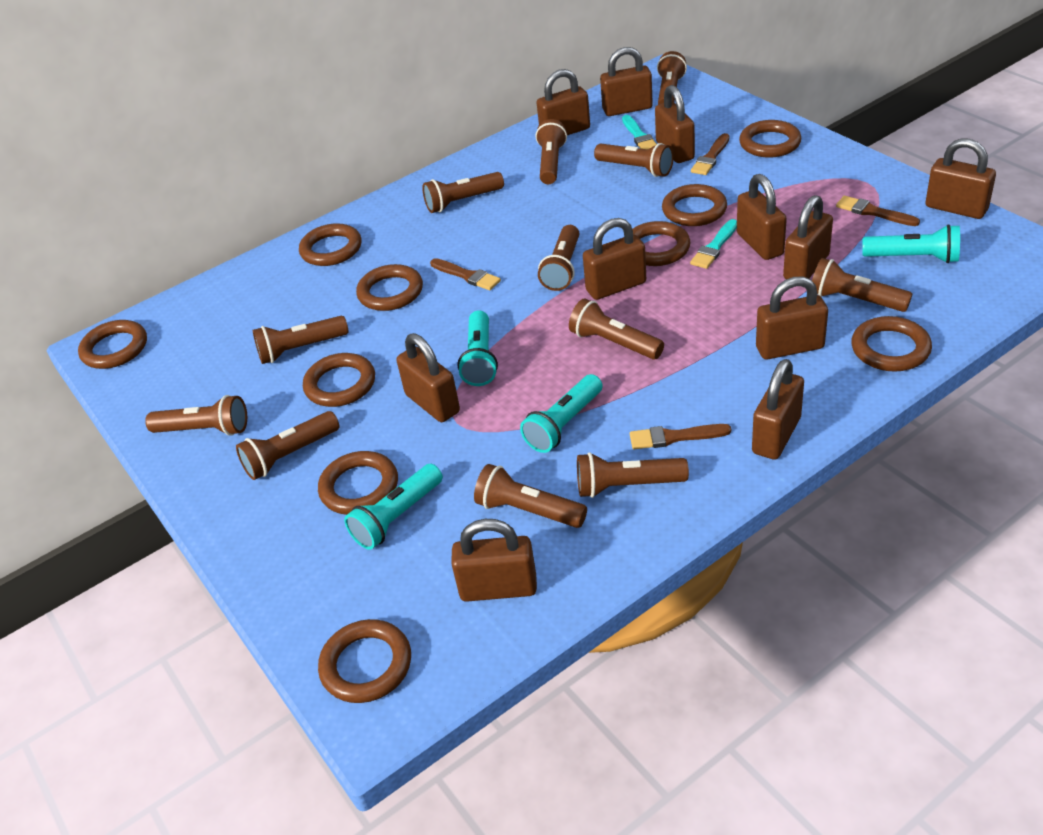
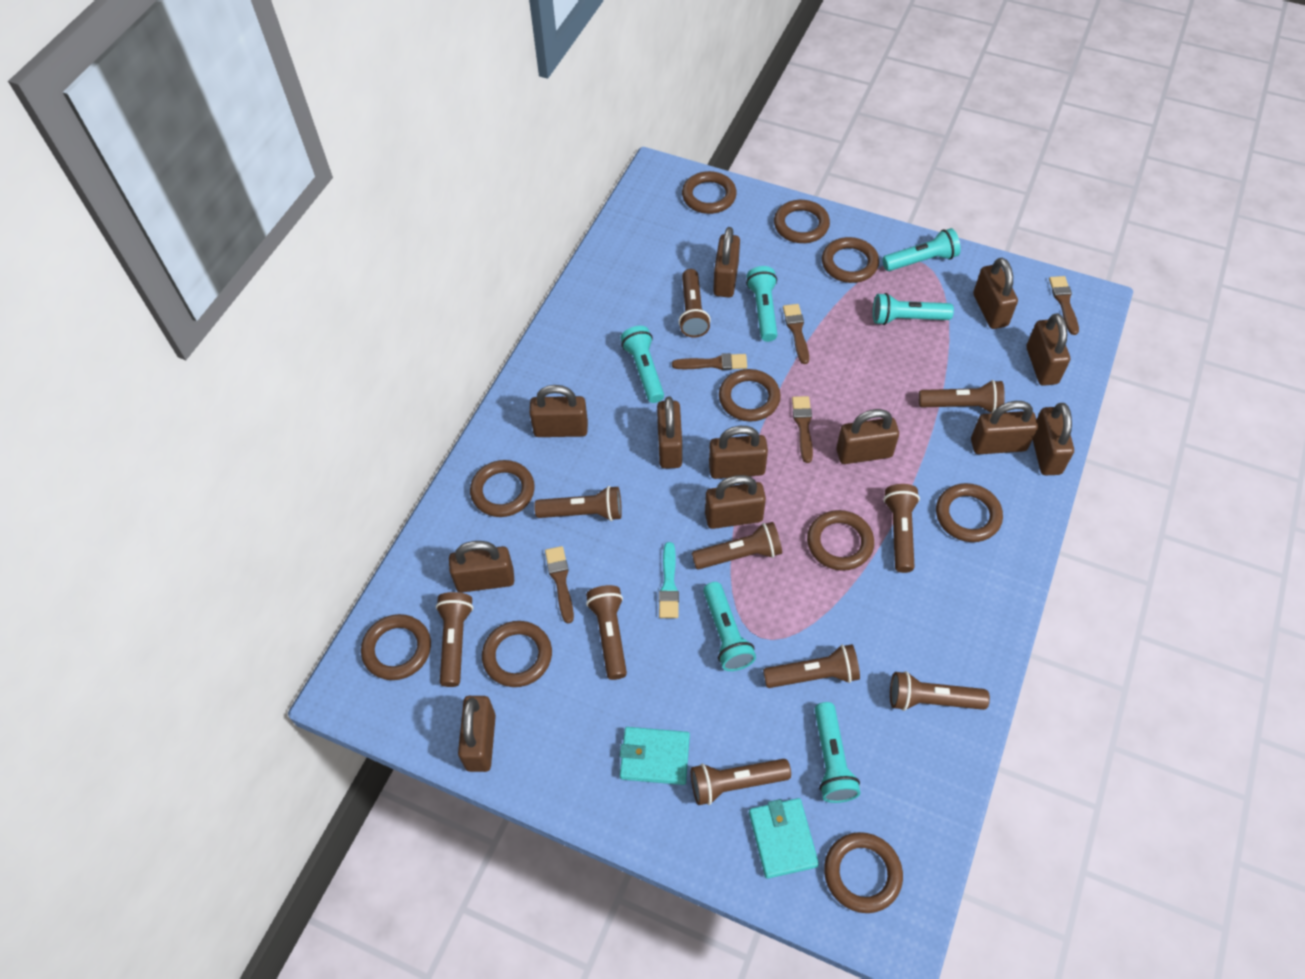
brown brush: [430,258,501,290] [630,424,731,449] [691,133,730,175] [836,196,920,226] = 4 -> [545,546,574,623] [672,353,747,370] [783,304,809,364] [792,396,813,463] [1049,276,1079,335] = 5
brown flashlight: [145,395,247,436] [236,411,340,480] [253,316,349,364] [422,172,504,213] [474,464,587,528] [536,119,567,184] [538,225,579,291] [569,298,664,360] [577,452,689,498] [594,143,674,177] [657,51,687,104] [812,258,912,312] = 12 -> [436,592,473,687] [534,486,622,521] [586,585,627,680] [679,269,711,337] [691,759,791,805] [692,522,782,570] [763,644,860,688] [883,484,920,573] [890,671,990,711] [919,380,1005,413] = 10
brown padlock: [396,333,460,422] [451,519,537,602] [536,69,590,135] [583,218,646,300] [600,47,653,116] [655,85,695,163] [737,174,787,260] [752,359,804,460] [756,277,828,359] [783,195,833,279] [925,138,996,219] = 11 -> [449,541,514,593] [458,696,496,772] [529,385,588,437] [657,396,682,469] [705,475,766,529] [709,426,768,479] [713,227,740,297] [836,409,899,464] [971,401,1038,454] [973,258,1018,329] [1026,313,1070,386] [1033,403,1074,475] = 12
turquoise brush: [622,115,657,149] [690,219,737,269] = 2 -> [659,542,679,618] = 1
turquoise flashlight: [344,464,443,550] [457,310,498,386] [520,374,603,453] [862,224,960,263] = 4 -> [620,326,664,403] [703,582,756,671] [746,266,777,342] [815,702,860,803] [873,293,954,325] [882,228,961,271] = 6
turquoise wallet: none = 0 -> [620,727,690,785] [749,798,819,879] = 2

